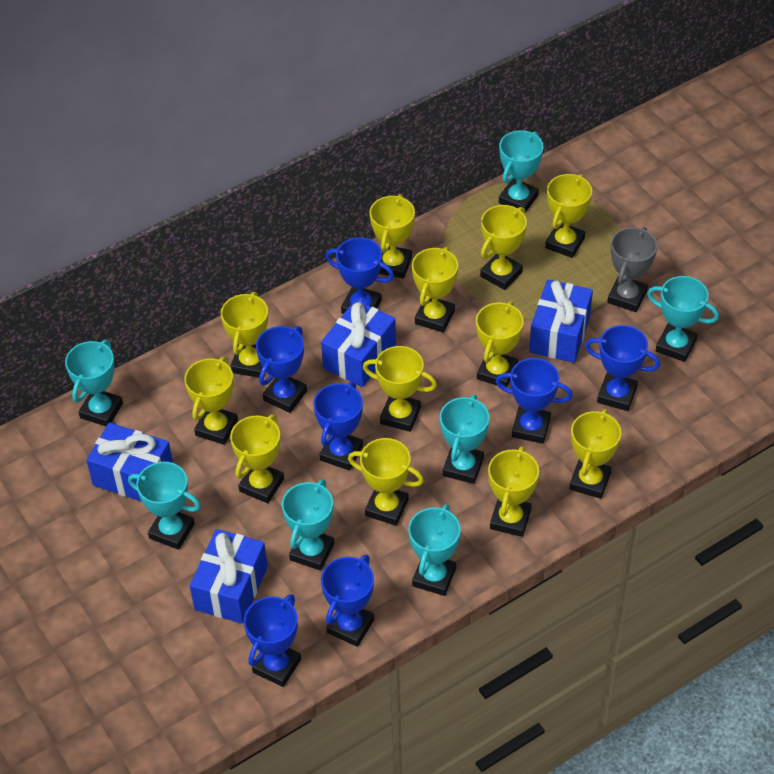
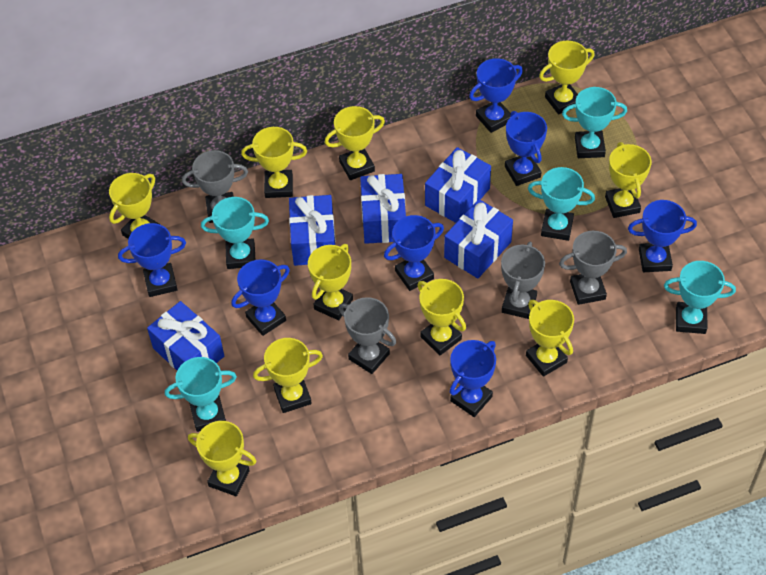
blue gift: [86,422,173,502] [190,529,268,624] [321,300,396,387] [529,280,593,363] = 4 -> [147,301,224,370] [289,195,336,266] [360,174,406,244] [425,147,491,223] [444,199,513,278] = 5
grey trophy: [607,227,657,312] = 1 -> [182,150,248,223] [339,297,396,374] [501,242,545,319] [559,230,627,305] = 4
turquoise trophy: [65,340,123,426] [128,462,201,550] [282,480,334,570] [408,504,460,596] [440,395,490,484] [499,130,543,213] [647,276,719,362] = 7 -> [165,357,237,432] [201,197,269,269] [528,167,595,241] [562,87,627,158] [664,261,736,334] = 5
yellow trophy: [184,357,238,445] [221,292,268,378] [230,414,284,503] [348,438,424,526] [363,346,437,432] [370,194,415,279] [412,247,458,332] [476,301,524,387] [480,205,527,290] [488,446,539,537] [545,174,592,258] [569,409,621,499] = 12 -> [109,173,159,239] [188,421,257,496] [241,127,307,198] [253,338,323,413] [308,244,353,320] [324,106,385,180] [417,279,466,355] [526,300,574,377] [539,41,595,115] [605,142,652,218] = 10

